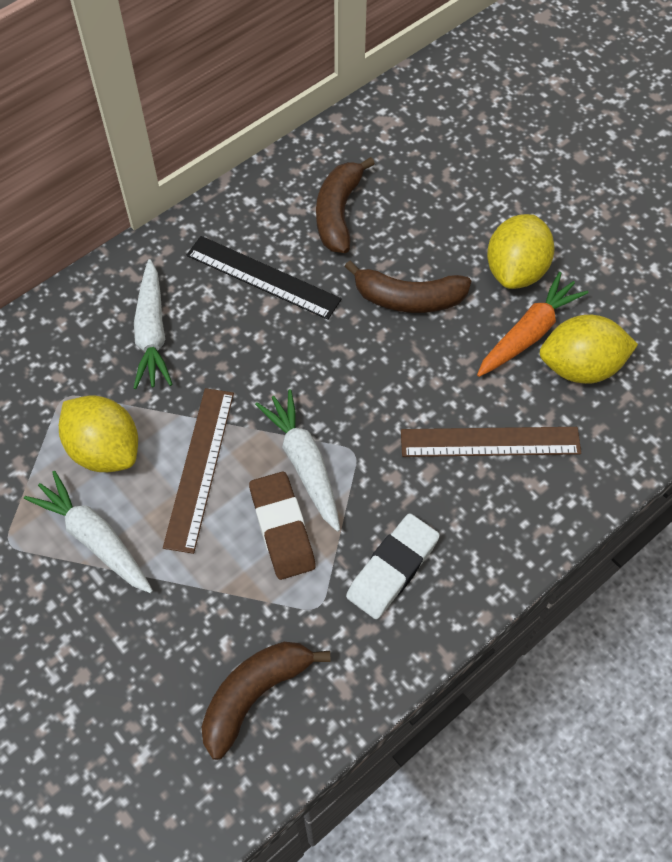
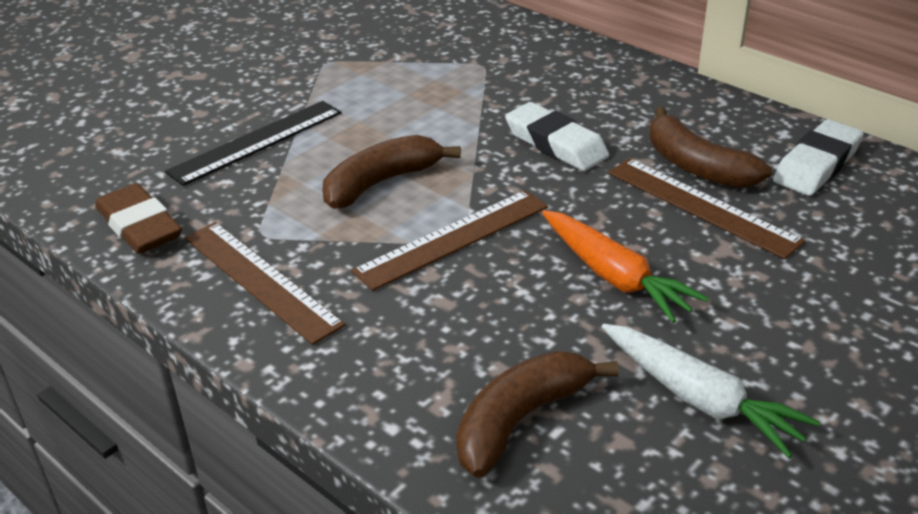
brown ruler: [163,388,234,554] [401,427,581,457] = 2 -> [184,222,345,345] [352,190,548,291] [608,158,805,259] = 3
white carrot: [24,471,153,593] [134,259,173,389] [255,389,340,532] = 3 -> [602,324,820,458] = 1
white eraser: [346,513,440,619] = 1 -> [505,102,609,171] [773,119,864,196] = 2
yellow lemon: [59,396,138,472] [487,214,555,289] [540,315,638,384] = 3 -> none = 0

